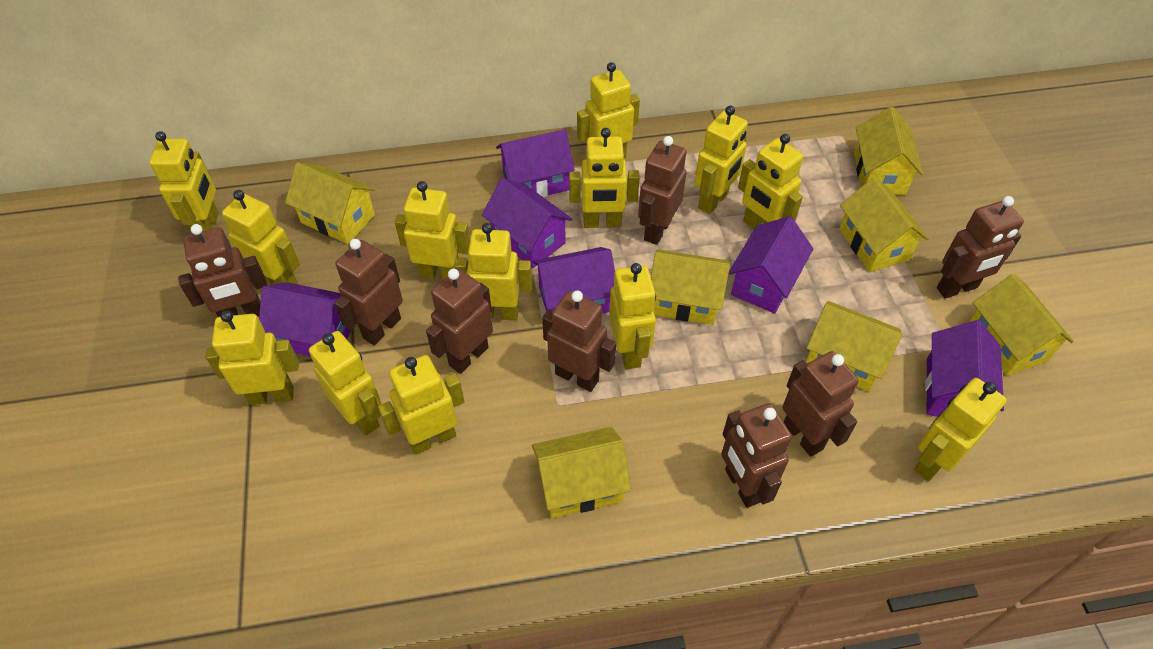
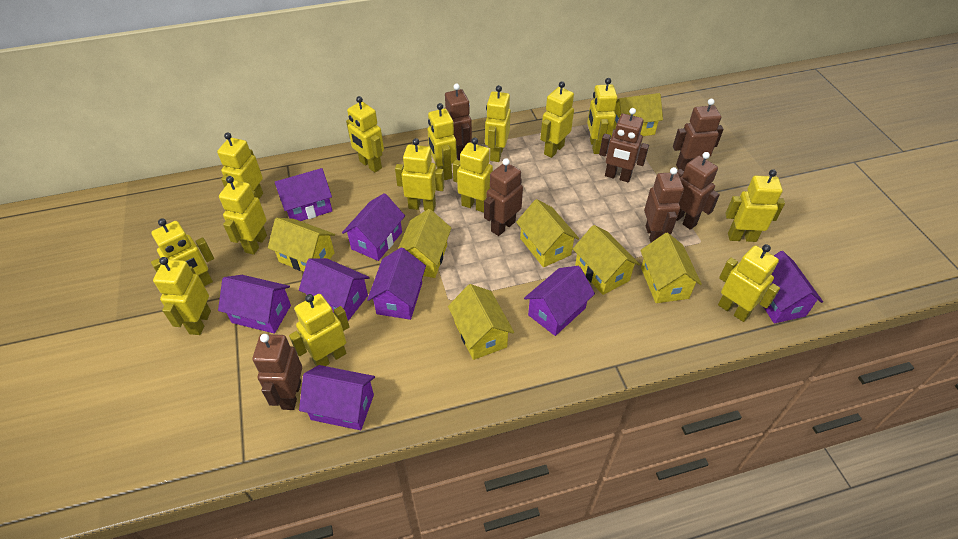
brown robot: [178,224,267,317] [334,239,403,345] [426,269,493,374] [542,291,616,392] [638,136,687,245] [721,403,792,508] [782,351,859,457] [937,196,1024,299] = 8 -> [252,334,302,410] [444,84,472,160] [484,158,523,236] [599,108,649,182] [644,167,684,242] [673,99,724,171] [677,152,720,230] = 7
purple house: [259,282,352,356] [482,178,572,268] [496,129,575,197] [533,247,615,314] [729,216,813,314] [925,320,1004,417] = 6 -> [218,275,291,334] [275,168,332,221] [299,258,370,321] [299,365,375,430] [342,193,405,261] [367,247,426,320] [524,266,595,336] [764,251,823,323] = 8
yellow robot: [149,131,219,234] [206,310,299,405] [222,190,300,285] [309,331,381,436] [378,355,464,454] [395,181,470,280] [454,223,532,320] [569,128,640,228] [577,62,640,158] [609,263,656,369] [694,106,748,214] [738,134,803,229] [914,378,1007,481] = 13 -> [151,219,214,286] [153,257,211,335] [217,132,263,199] [219,176,267,255] [289,294,350,366] [346,96,384,172] [395,138,444,212] [428,103,457,180] [453,138,493,213] [485,85,511,162] [540,81,574,158] [587,78,618,154] [718,244,780,322] [725,169,785,242] = 14

